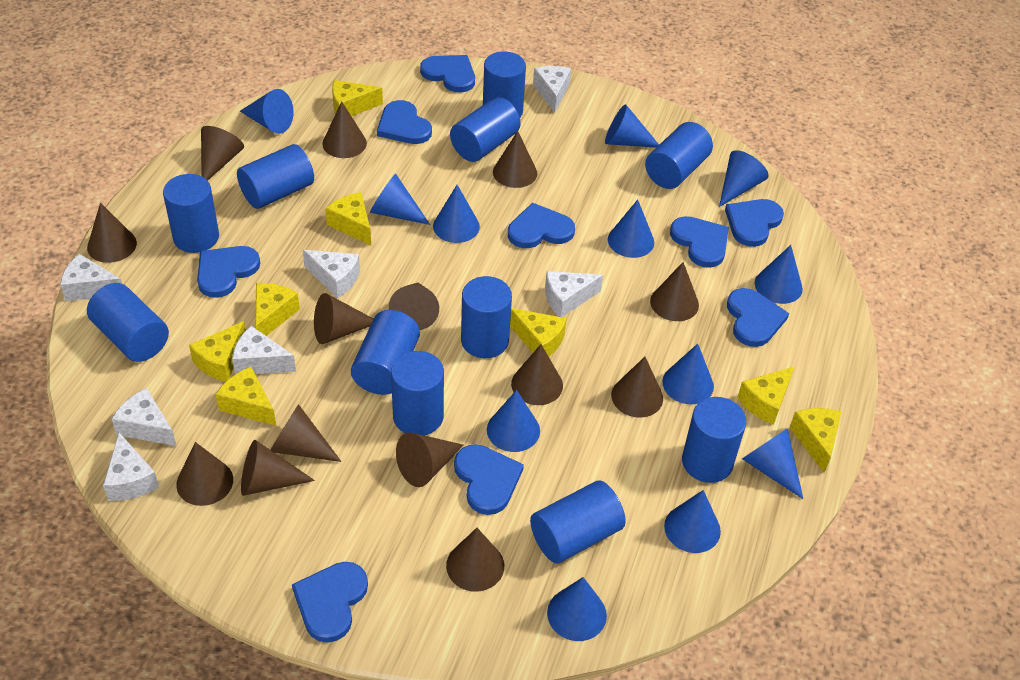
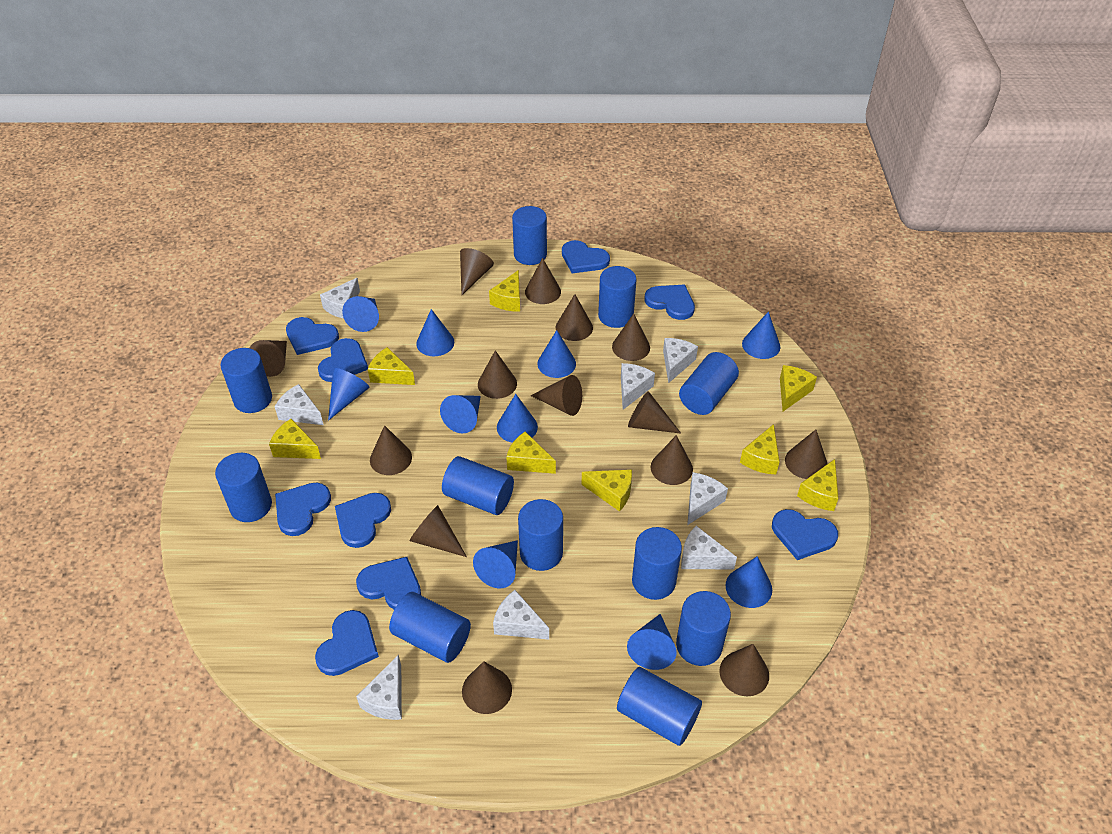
blue cone: [240,89,294,134] [370,174,430,225] [433,185,480,243] [487,390,540,452] [547,577,607,641] [605,104,659,148] [608,199,654,258] [662,344,714,404] [664,490,721,553] [719,150,769,207] [742,428,803,499] [755,245,803,304] = 12 -> [328,368,369,421] [342,296,379,332] [416,309,454,356] [440,395,481,434] [473,540,518,588] [497,394,538,443] [537,330,576,378] [627,614,677,670] [725,556,772,608] [742,311,780,359] = 10
white cheese: [60,254,122,301] [103,432,159,501] [112,388,177,446] [232,326,296,374] [303,250,360,298] [533,66,571,113] [545,271,603,317] = 7 -> [275,384,324,425] [320,278,360,319] [356,655,402,720] [493,590,549,640] [621,363,655,410] [663,338,698,383] [681,526,737,570] [687,472,728,525] = 8

